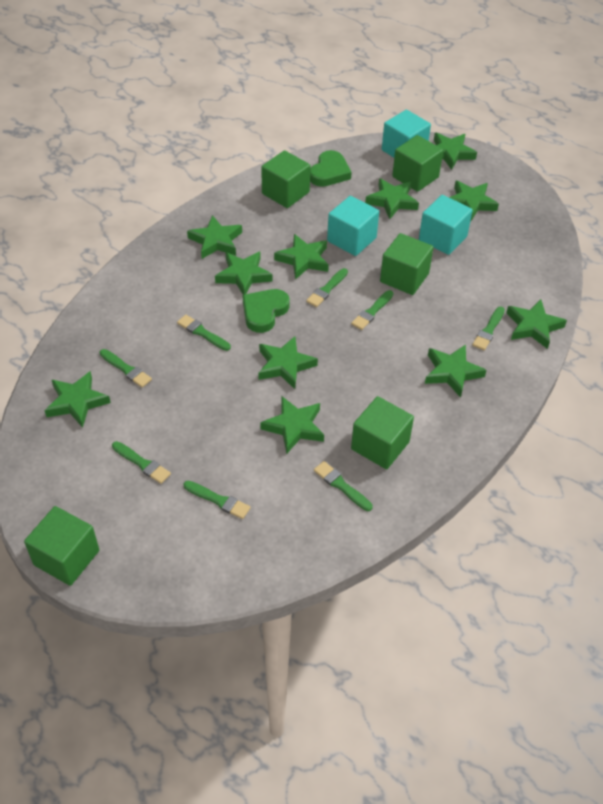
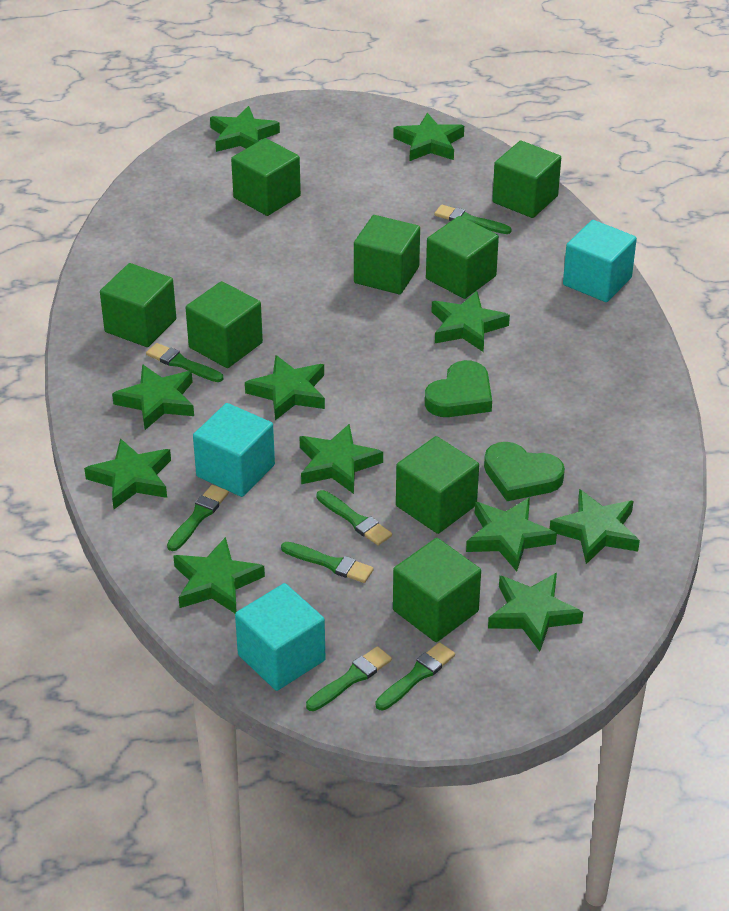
green brush: [100,349,152,388] [112,441,171,484] [177,315,231,351] [184,481,251,519] [306,268,348,307] [314,461,373,511] [351,290,393,330] [472,307,505,350] = 8 -> [146,343,223,382] [167,485,229,551] [281,542,374,583] [306,646,392,711] [316,490,392,546] [375,642,455,710] [434,205,512,234] = 7
green cube: [24,506,99,586] [261,150,311,208] [351,396,414,469] [380,233,434,295] [392,135,443,192] = 5 -> [100,263,176,347] [186,281,263,368] [231,138,301,216] [354,215,420,294] [393,538,481,642] [396,436,479,534] [426,216,499,299] [492,140,561,218] = 8

